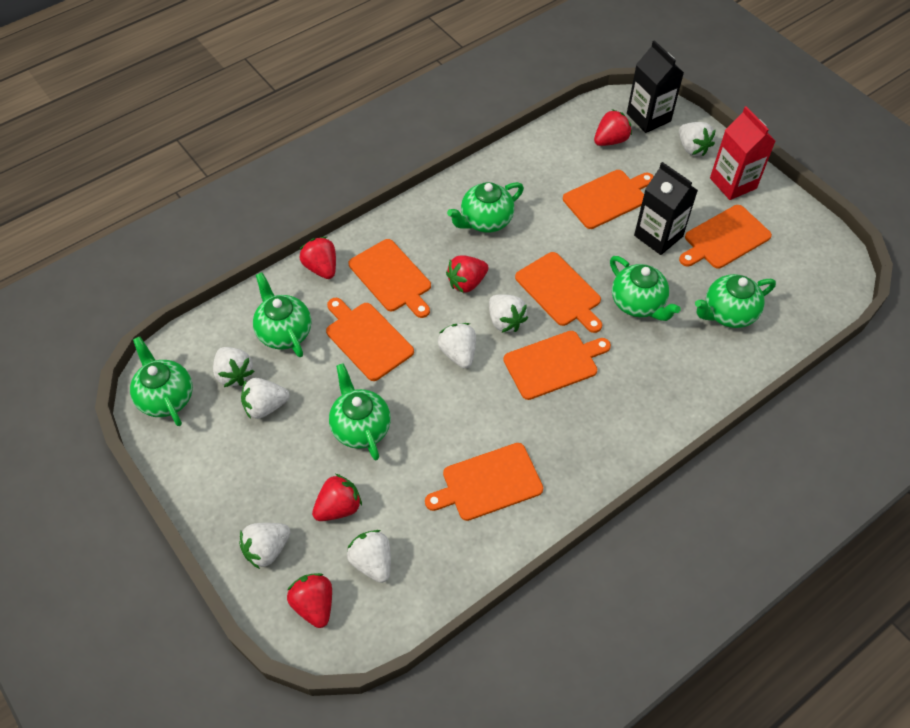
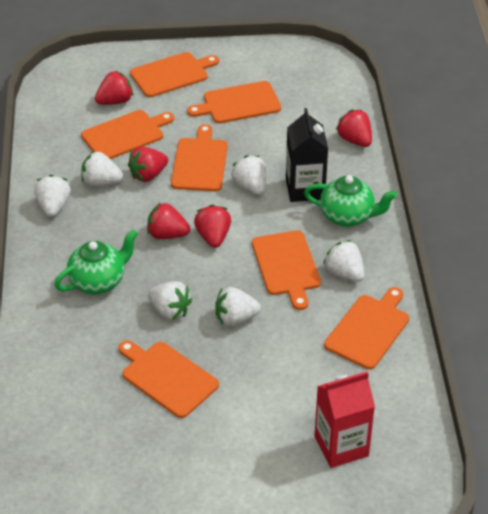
black carton: [627,40,684,133] [634,162,698,255] = 2 -> [286,108,328,202] = 1
green teapot: [130,336,193,426] [253,272,311,357] [329,363,391,460] [447,182,524,233] [610,256,680,321] [695,274,776,328] = 6 -> [54,229,138,294] [304,175,397,227] = 2
white strawberry: [213,347,254,387] [239,523,291,569] [241,378,290,419] [347,530,391,583] [438,323,476,368] [489,294,528,333] [679,122,716,156] = 7 -> [34,175,71,217] [81,151,123,187] [148,281,192,320] [215,287,261,326] [231,155,266,195] [323,240,365,282] = 6

